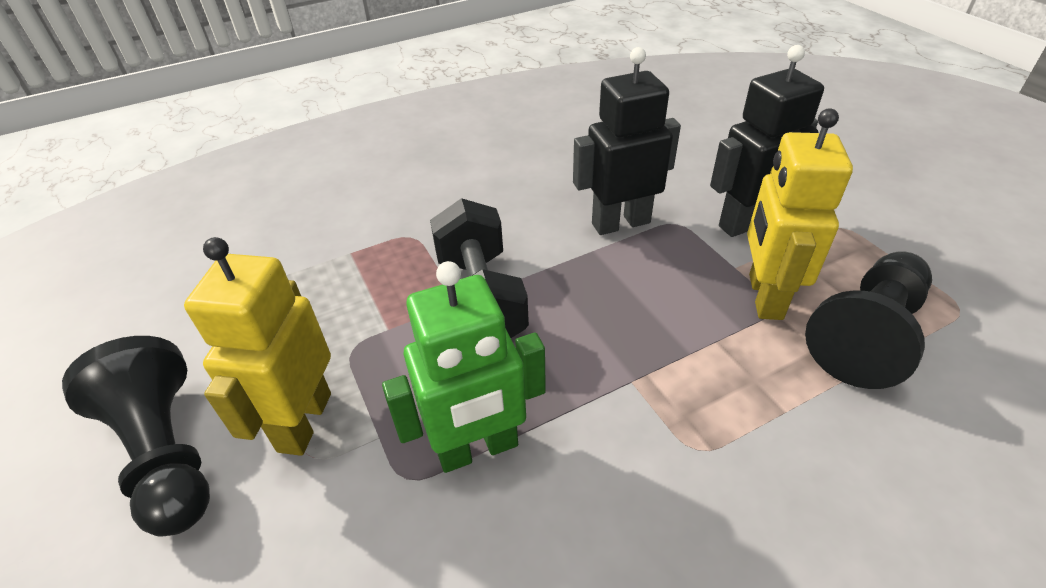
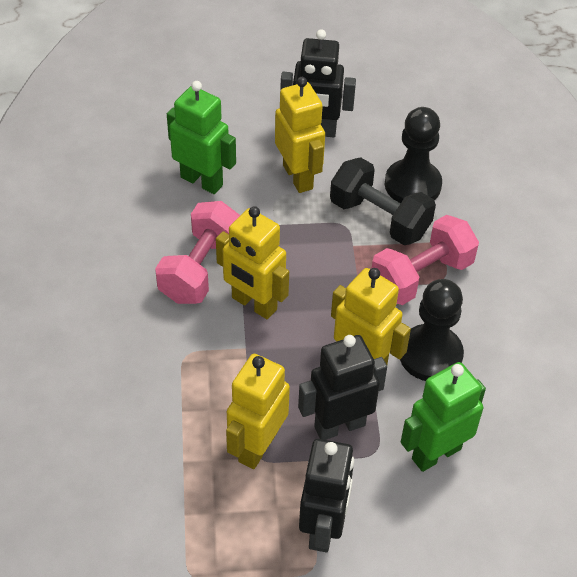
black robot: [573,47,681,235] [710,45,824,237] = 2 -> [280,29,356,137] [298,335,387,440] [299,439,354,552] = 3
green robot: [382,261,546,473] = 1 -> [167,81,236,194] [401,362,486,472] = 2
pink dumbbell: none = 0 -> [155,201,240,304] [372,215,479,305] = 2
yellow robot: [184,237,331,456] [747,108,853,320] = 2 -> [216,206,289,319] [226,354,290,469] [275,77,325,193] [331,268,411,364] = 4

